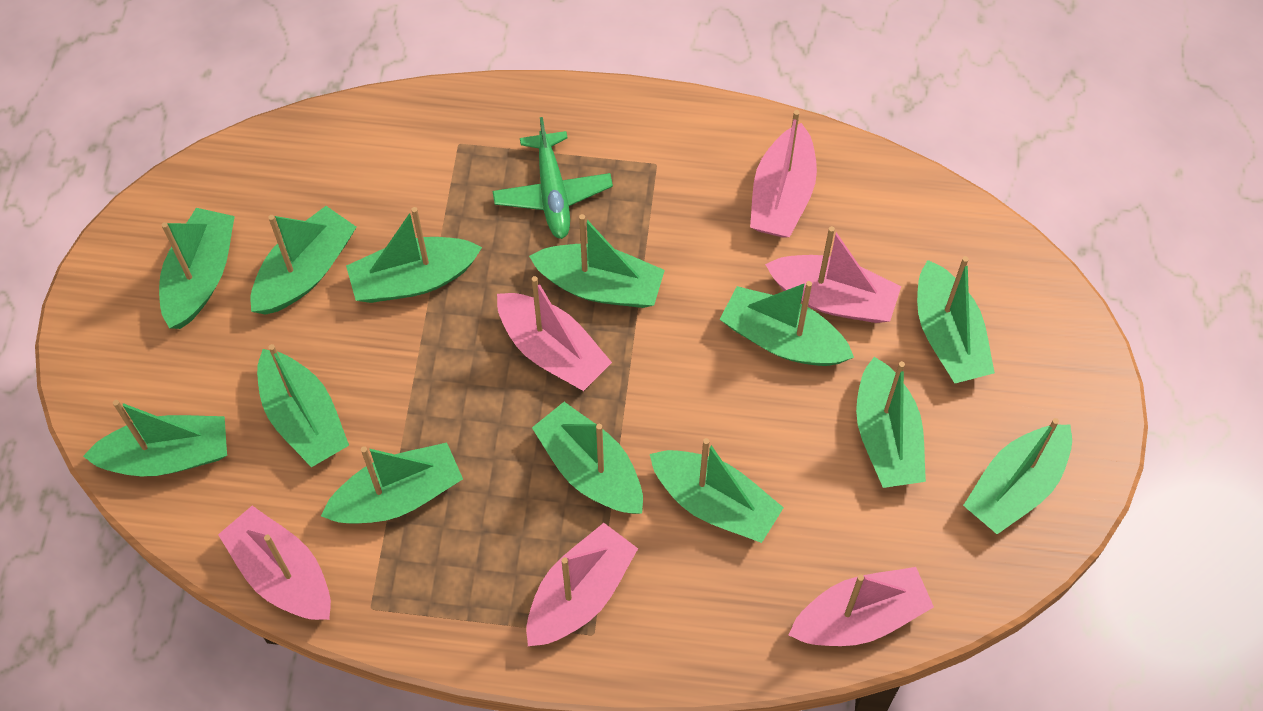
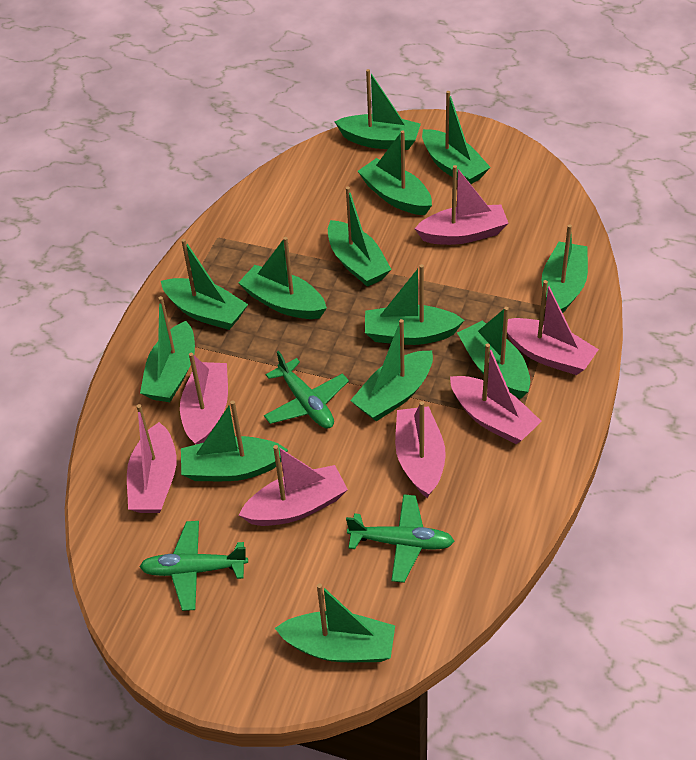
green plane: [492,117,613,239] = 1 -> [139,521,248,611] [264,351,349,429] [346,494,455,583] = 3
pink boat: [218,506,331,620] [497,276,612,391] [526,523,638,646] [750,110,817,238] [765,226,901,323] [789,567,934,646] = 6 -> [127,404,177,513] [180,353,228,444] [239,445,348,526] [395,401,446,498] [414,165,509,245] [450,343,542,444] [507,280,599,375] = 7

